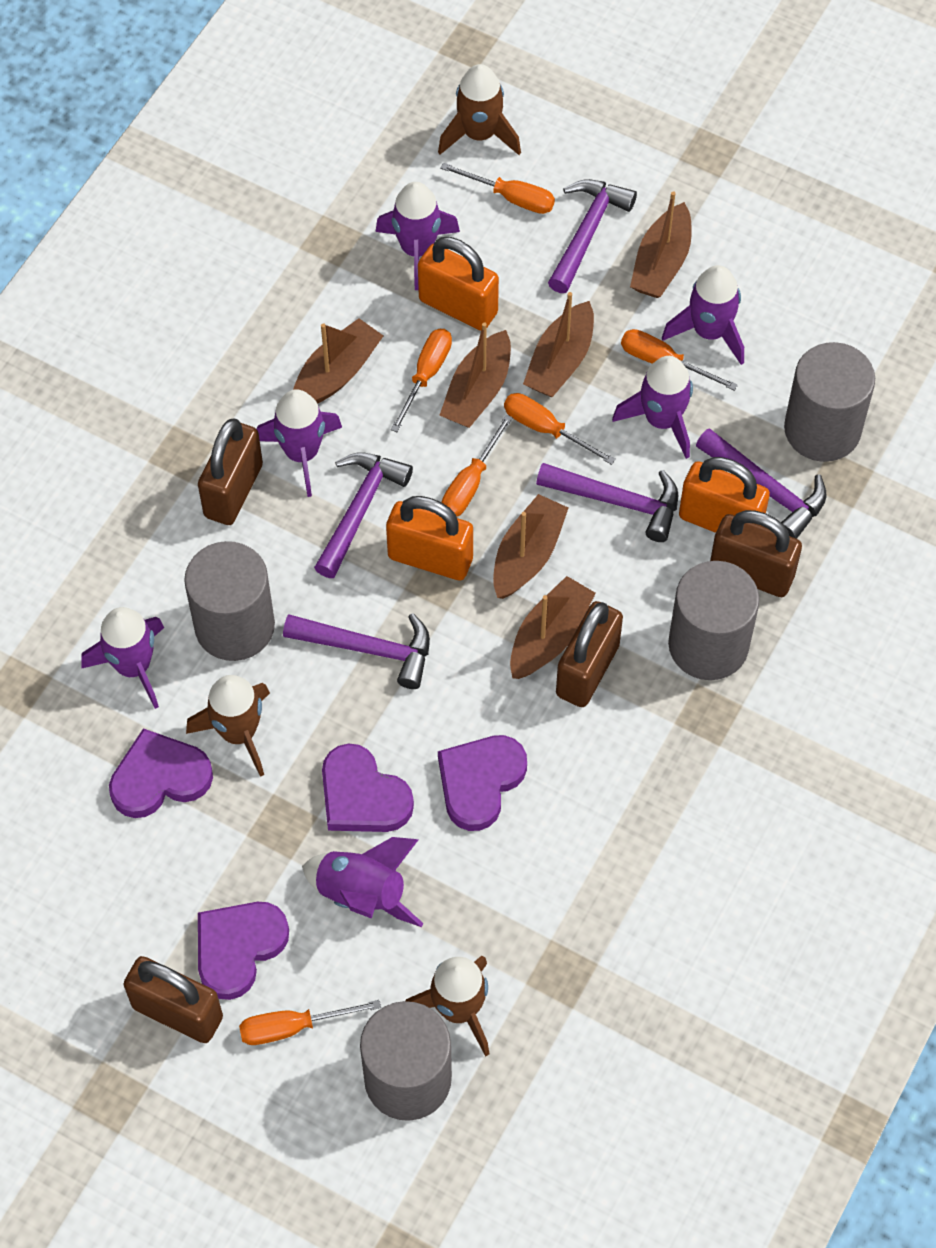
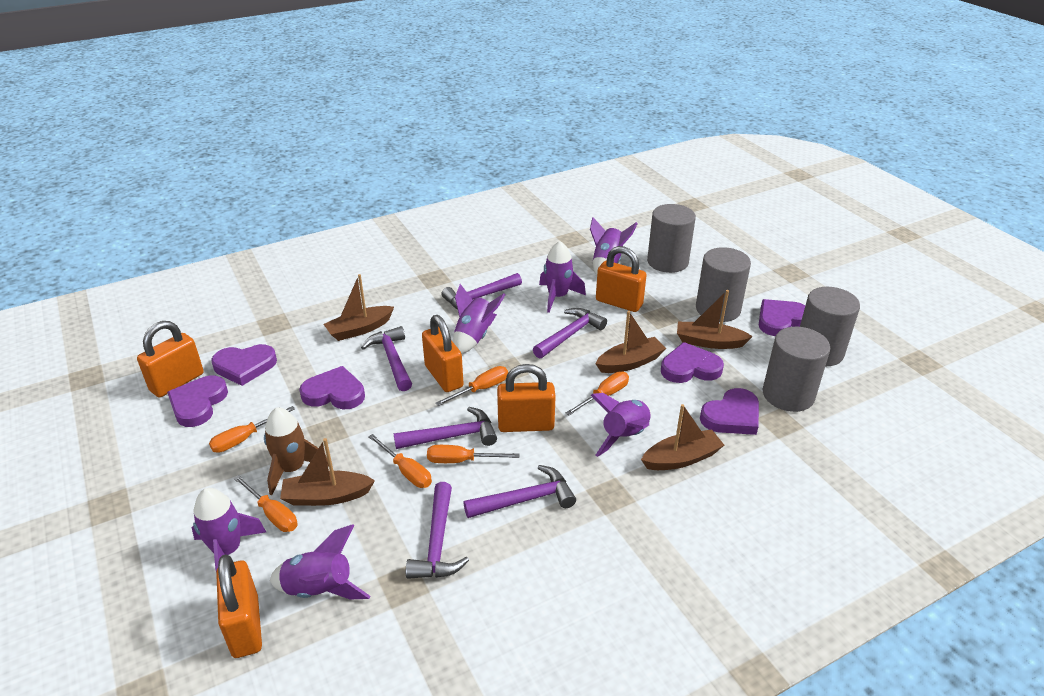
brown boat: [293,318,383,404] [440,322,511,428] [493,494,568,599] [510,576,596,679] [523,292,594,397] [630,191,692,298] = 6 -> [280,438,375,506] [324,274,394,341] [595,311,666,373] [641,404,724,470] [677,290,753,349] = 5
brown padlock: [124,956,223,1043] [198,419,263,525] [556,601,623,707] [710,510,802,597] = 4 -> none = 0
brown rocket: [186,675,270,777] [406,956,489,1057] [438,64,521,155] = 3 -> [264,407,329,495] = 1
orange padlock: [386,496,473,580] [418,237,499,331] [679,457,770,533] = 3 -> [137,321,204,397] [216,555,262,658] [422,315,464,392] [497,364,556,432] [596,246,647,312] = 5
purple hammer: [283,613,430,689] [314,452,413,578] [536,463,678,542] [548,179,637,293] [696,428,826,539] = 5 -> [361,326,412,391] [393,407,497,449] [406,482,469,579] [441,273,522,310] [464,465,576,518] [533,308,607,359] = 6
purple heart: [109,728,213,818] [198,902,289,1000] [322,743,414,832] [438,735,527,831] = 4 -> [167,376,228,427] [211,344,277,386] [299,366,365,409] [661,342,724,383] [700,388,759,435] [759,299,805,336] = 6

